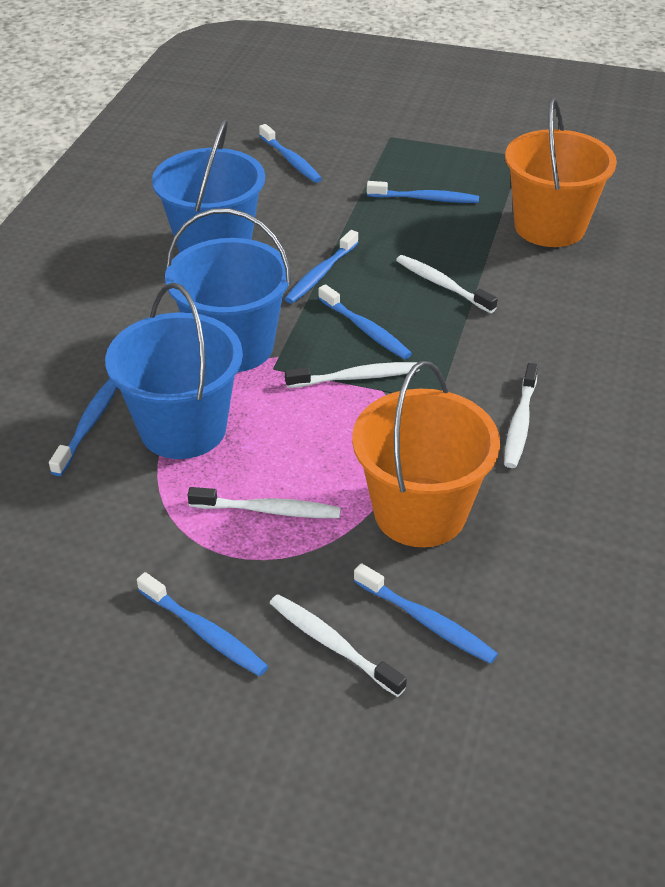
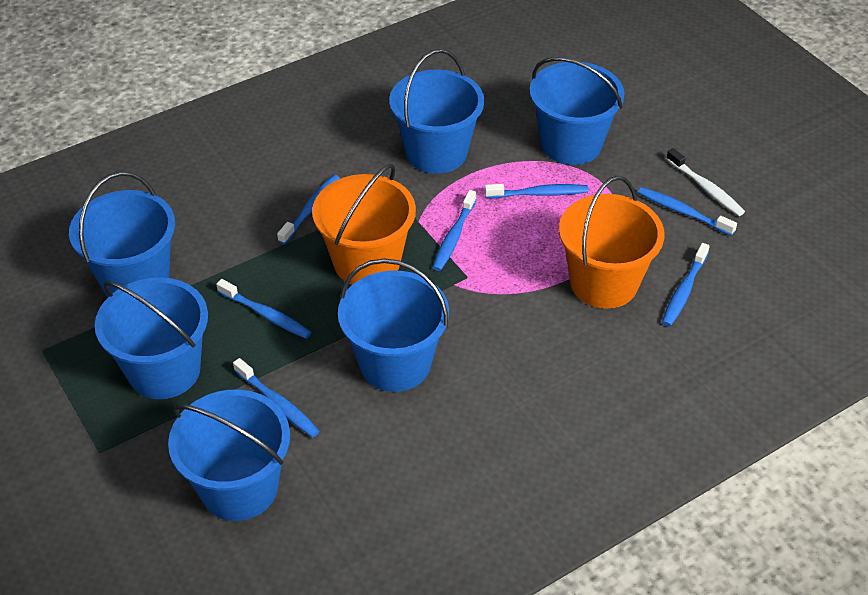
blue bucket: [105,283,243,459] [152,118,265,253] [165,208,292,372] = 3 -> [69,172,175,297] [95,277,208,399] [168,390,290,521] [338,258,449,392] [389,49,484,174] [530,57,624,165] = 6
white toothbrush: [187,487,341,518] [270,594,407,697] [285,362,420,388] [396,255,498,313] [504,363,538,468] = 5 -> [666,148,745,216] = 1

